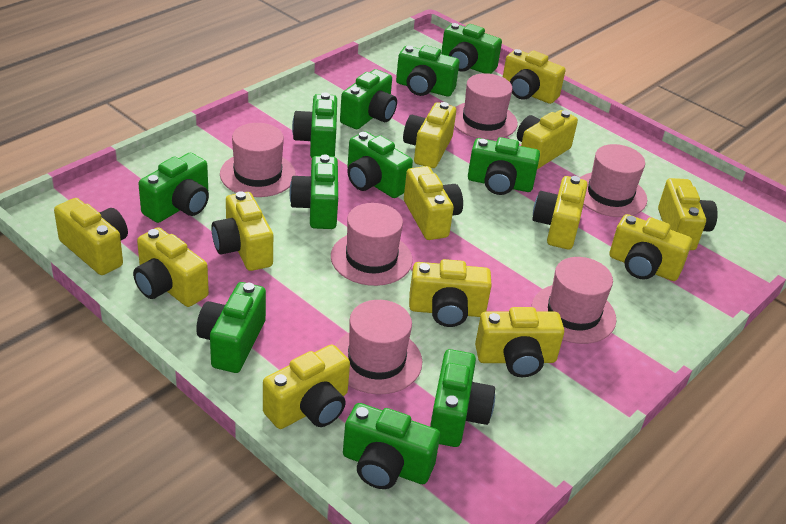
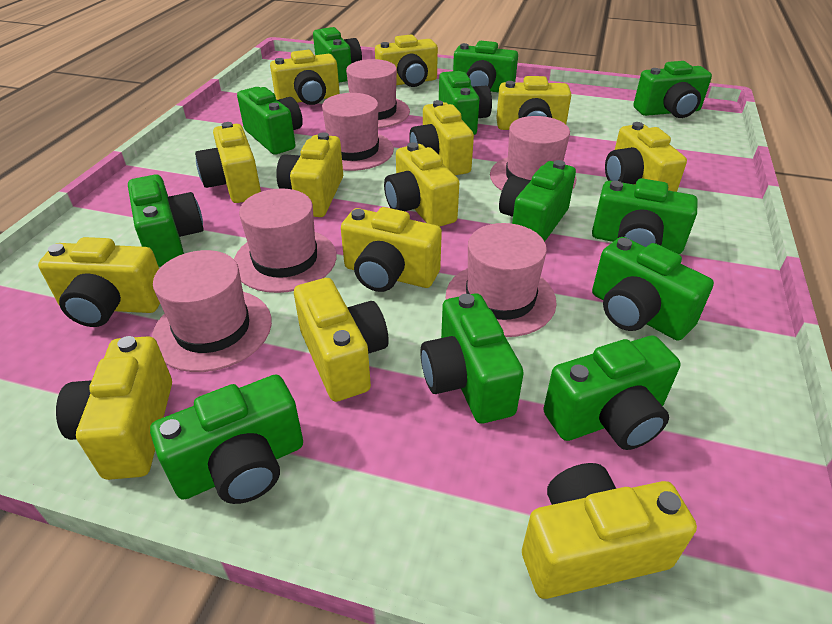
green camera: [138,153,209,223] [196,282,266,373] [290,154,338,229] [292,92,337,158] [340,69,397,129] [343,403,440,489] [347,131,413,198] [396,45,459,97] [430,349,495,447] [441,23,502,74] [468,137,540,195] = 11 -> [128,175,204,267] [150,375,303,504] [237,87,303,155] [313,27,362,83] [420,293,524,423] [439,71,492,135] [453,41,518,92] [499,160,576,242] [543,335,681,450] [592,178,698,254] [592,237,714,341] [633,61,712,118] = 12

